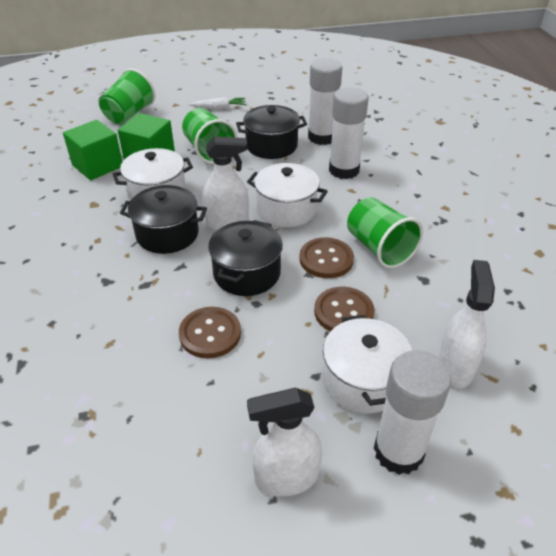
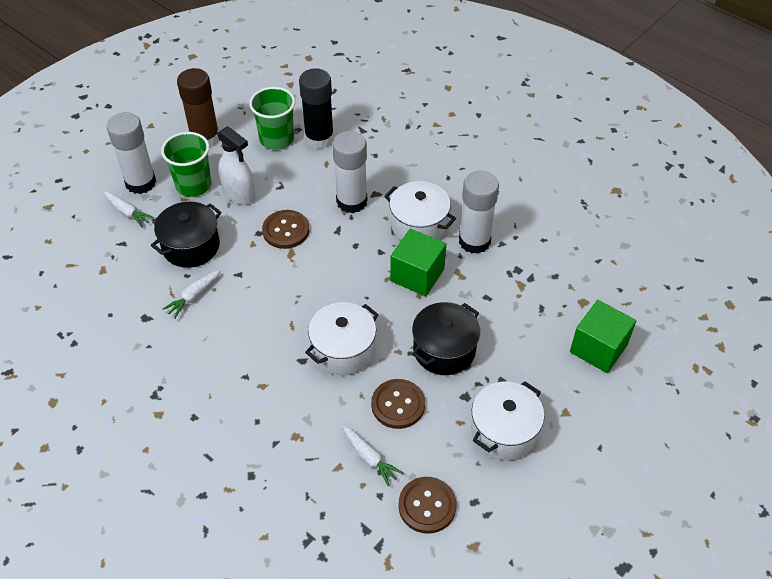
black glue stick: none = 0 -> [299,68,334,149] = 1
black pot: [120,185,207,254] [208,220,283,296] [236,105,307,159] = 3 -> [151,202,222,268] [412,302,480,375] = 2
brown glue stick: none = 0 -> [177,68,219,148] = 1
green cup: [99,68,155,124] [182,108,238,164] [347,197,423,268] = 3 -> [161,132,212,197] [249,87,295,150] = 2
white carrot: [189,97,246,109] = 1 -> [103,191,154,228] [162,270,221,319] [342,425,403,486] = 3
white spray bottle: [202,137,249,230] [247,388,322,497] [438,260,495,388] = 3 -> [217,126,255,205] = 1

